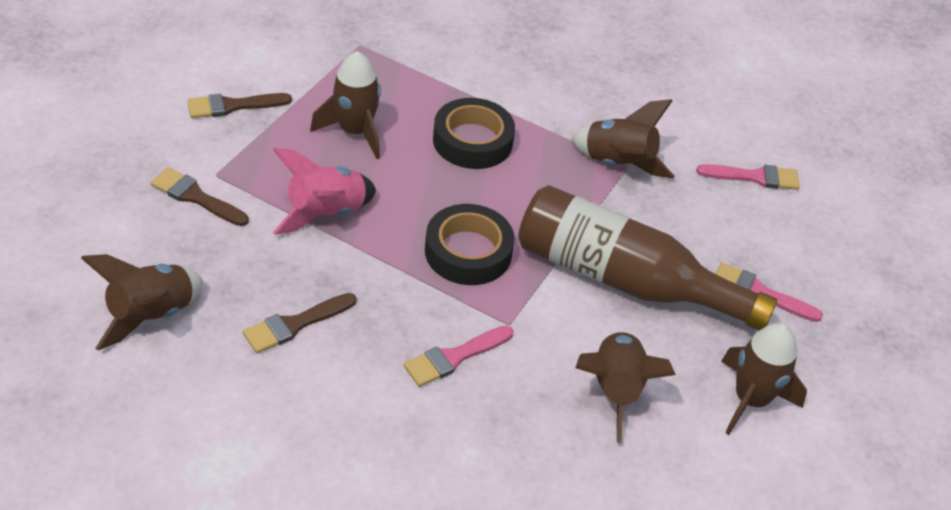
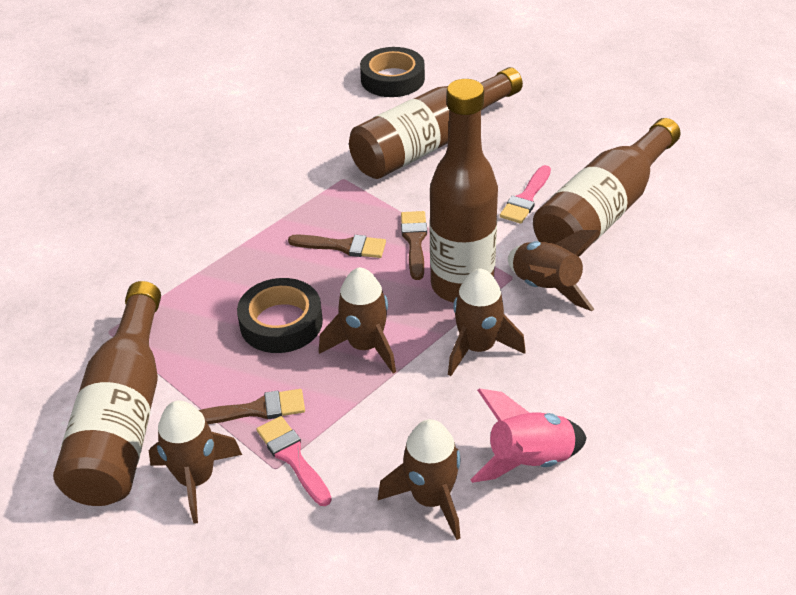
brown bottle: [518,185,777,330] = 1 -> [53,281,161,506] [349,67,523,179] [429,79,498,303] [533,118,681,257] = 4
pink brush: [404,326,514,387] [696,164,800,190] [716,263,823,322] = 3 -> [257,416,332,506] [500,165,551,224] = 2

